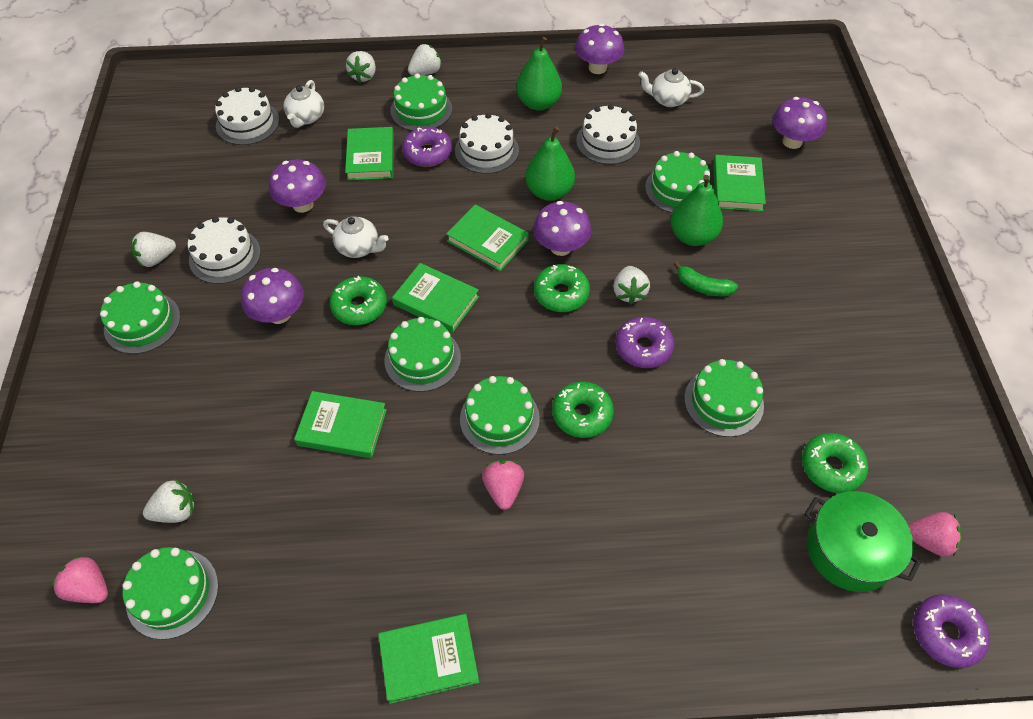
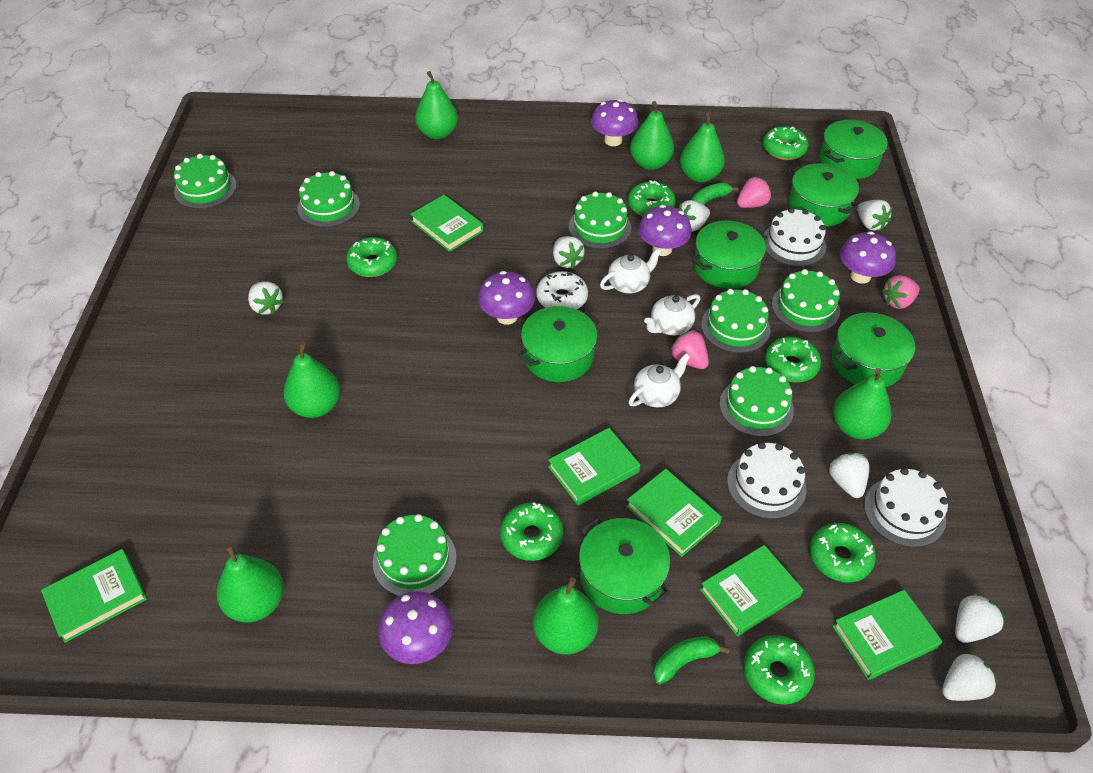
green banana: [674,261,738,296] = 1 -> [654,637,730,684] [691,183,738,205] = 2
green donut: [330,276,387,325] [534,264,590,312] [552,382,614,438] [802,433,868,493] = 4 -> [346,237,397,277] [500,502,563,561] [628,180,676,216] [744,635,815,705] [763,126,808,160] [765,337,821,382] [810,523,876,583] = 7
green pear: [516,37,562,111] [525,127,575,201] [670,175,723,246] = 3 -> [217,544,284,622] [283,342,340,418] [415,71,458,139] [533,577,599,655] [630,101,674,170] [680,111,725,182] [833,368,891,439] = 7
green pot: [804,491,921,592] = 1 -> [518,306,599,382] [579,518,670,614] [692,220,767,289] [788,163,859,227] [820,120,888,179] [832,312,915,387] = 6
purple donut: [402,127,452,167] [615,317,675,368] [913,594,990,668] = 3 -> none = 0
white cake: [188,217,261,284] [215,87,279,145] [455,113,519,174] [576,104,640,164] = 4 -> [727,442,806,519] [764,208,826,266] [864,468,948,547] = 3
white donut: none = 0 -> [536,271,588,309] = 1
white strawberry: [131,232,176,267] [143,479,195,523] [346,51,376,83] [408,44,442,76] [613,266,650,304] = 5 -> [248,282,284,315] [553,236,585,269] [678,200,710,232] [829,453,870,498] [857,200,892,231] [942,652,998,701] [955,593,1005,643] = 7

